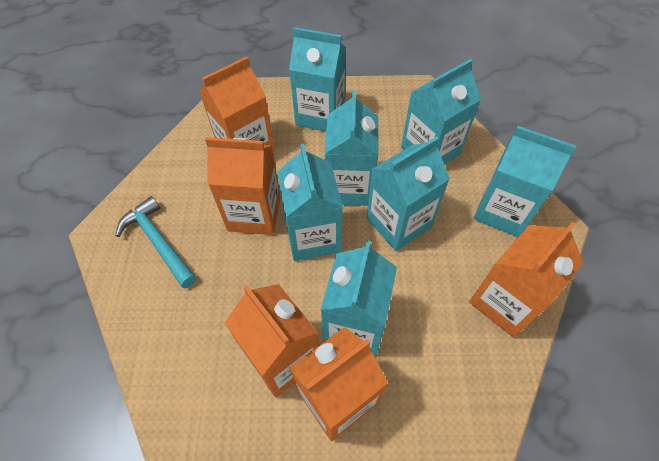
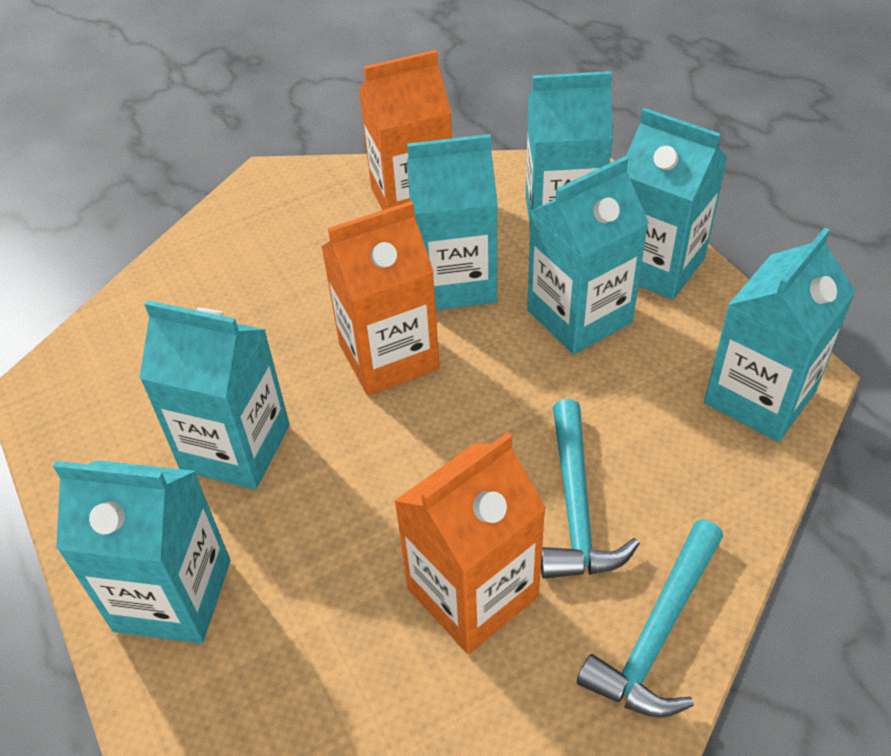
orange carton: [199,56,275,152] [205,137,281,235] [225,284,319,398] [289,327,388,441] [469,222,584,337] = 5 -> [321,201,440,396] [359,50,452,210] [394,432,546,654] = 3
turquoise hammer: [116,196,196,288] = 1 -> [541,399,640,579] [577,519,723,718] = 2

